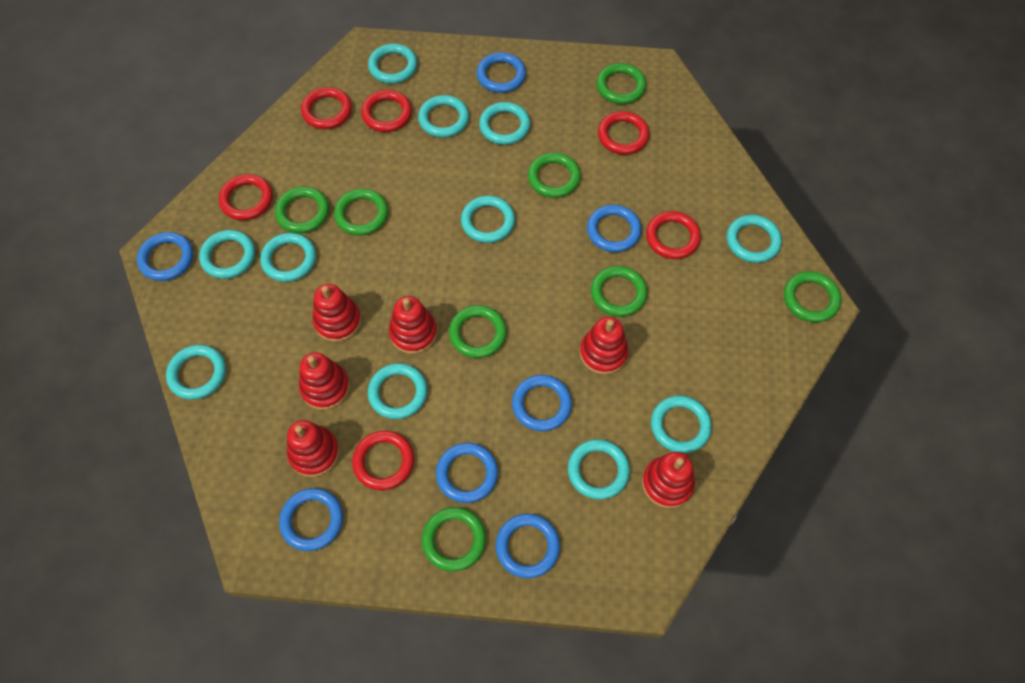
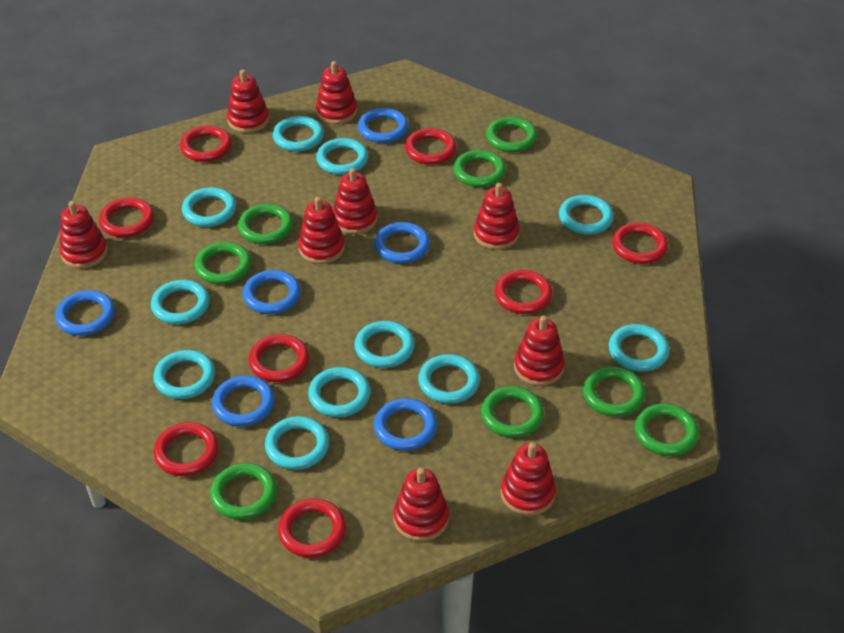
blue ring: [137,232,193,281] [279,488,343,551] [436,443,498,503] [477,52,526,93] [495,514,560,579] [512,375,572,431] [587,205,641,252] = 7 -> [55,290,115,336] [212,376,275,426] [243,270,301,314] [358,108,408,143] [374,222,430,263] [374,398,437,451] = 6
red ring: [219,174,273,220] [301,87,352,129] [352,430,414,490] [361,90,412,132] [598,111,649,155] [646,211,701,259] = 6 -> [99,197,154,237] [153,422,219,476] [180,125,232,162] [248,334,309,382] [278,498,346,558] [405,128,456,165] [495,270,552,314] [612,222,668,264] = 8
red stacking toy: [287,420,340,477] [299,352,350,410] [312,284,361,342] [389,296,437,354] [580,317,629,375] [642,452,695,508] = 6 -> [59,201,108,268] [227,70,269,133] [298,197,345,264] [316,61,357,124] [333,168,378,234] [393,468,449,542] [474,183,520,250] [501,442,556,516] [514,315,565,386] = 9

